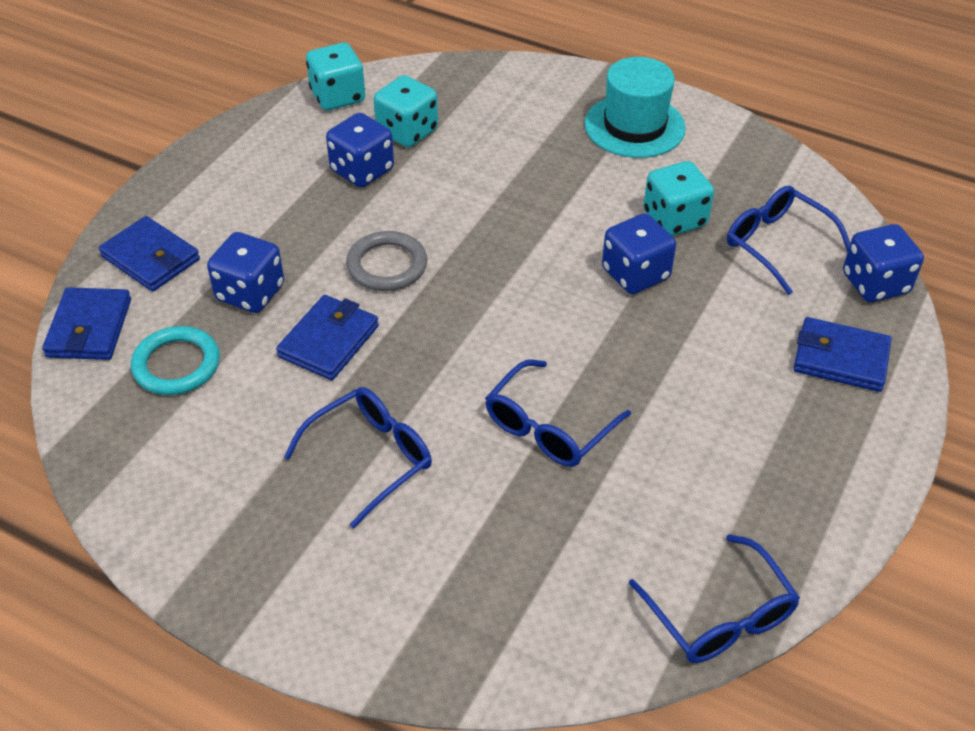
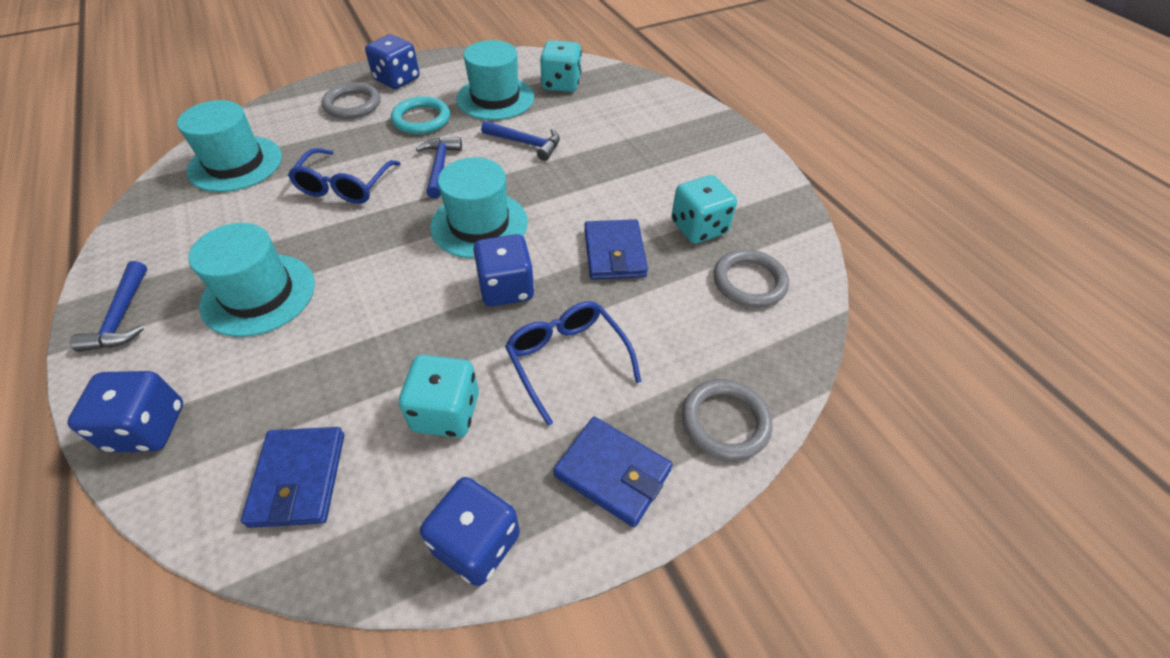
blue glasses: [284,387,432,528] [485,360,631,467] [629,534,800,663] [727,186,850,295] = 4 -> [288,148,401,204] [505,301,641,426] = 2
blue hammer: none = 0 -> [70,261,147,352] [416,137,462,198] [481,121,560,161] = 3
blue wallet: [42,287,131,360] [99,216,200,292] [276,295,379,380] [794,317,892,392] = 4 -> [241,427,344,528] [553,417,673,527] [584,219,648,280] = 3
grey ring: [346,231,428,291] = 1 -> [322,83,381,119] [682,379,772,461] [714,249,789,308] = 3
turquoise hat: [585,57,686,158] = 1 -> [177,100,282,192] [189,223,315,337] [430,157,528,259] [456,40,534,120] = 4

